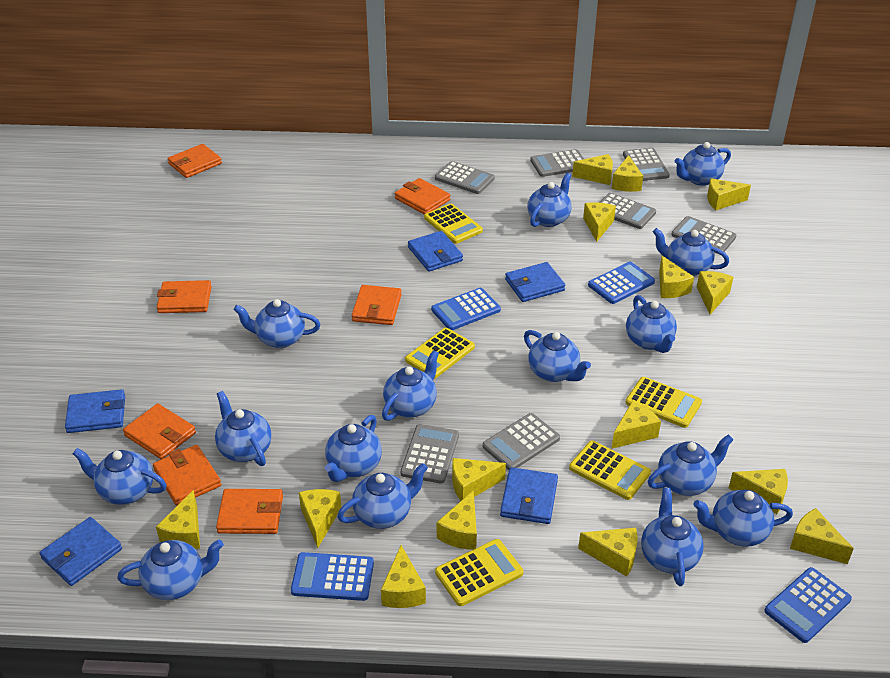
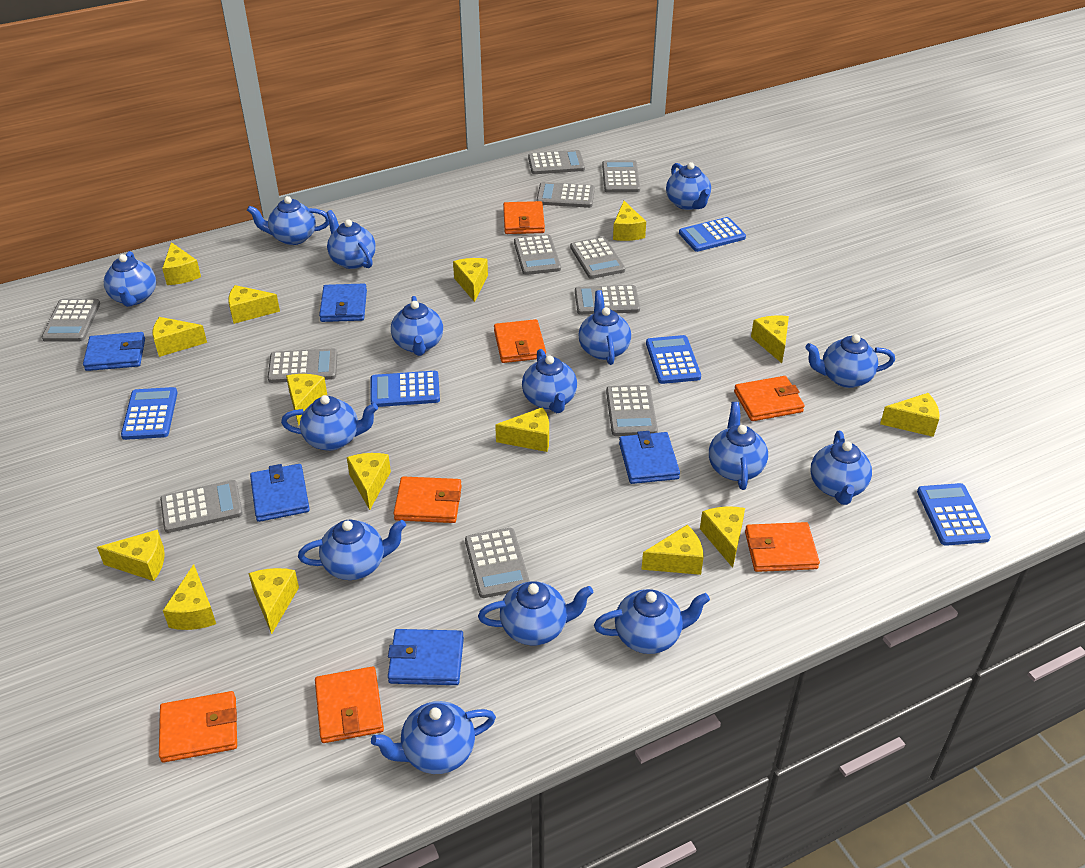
blue calculator: [291,552,374,601] [431,288,501,330] [588,262,655,304] [765,567,852,643] = 4 -> [121,387,178,440] [371,371,440,407] [646,335,701,384] [679,217,746,252] [917,483,991,546] = 5
grey calculator: [400,424,459,484] [435,161,495,194] [482,413,560,470] [530,149,584,177] [599,193,656,229] [623,148,670,181] [671,216,737,254] = 7 -> [42,299,100,342] [160,480,243,533] [268,348,337,383] [465,528,530,598] [514,234,561,275] [528,150,585,174] [537,182,595,208] [570,237,625,279] [575,285,640,315] [602,160,640,192] [606,385,658,436] = 11
yellow calculator: [405,328,475,379] [424,204,483,244] [435,539,523,606] [569,440,651,500] [625,377,702,428] = 5 -> none = 0

